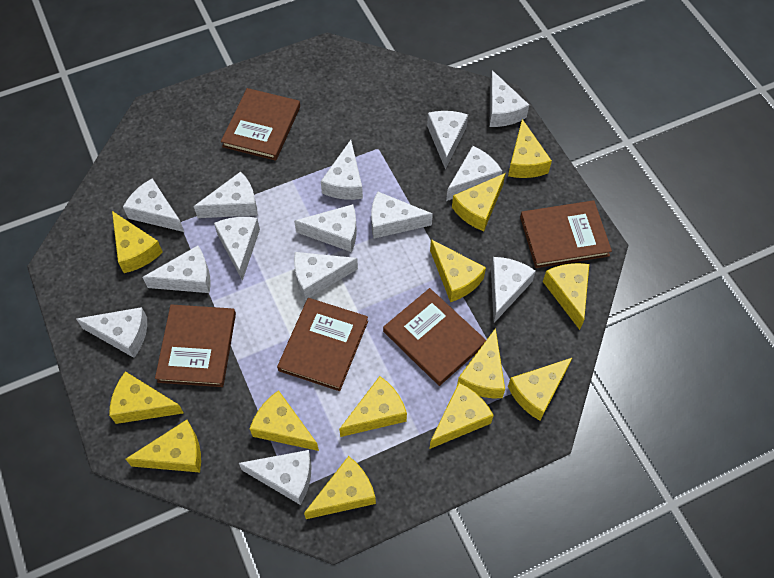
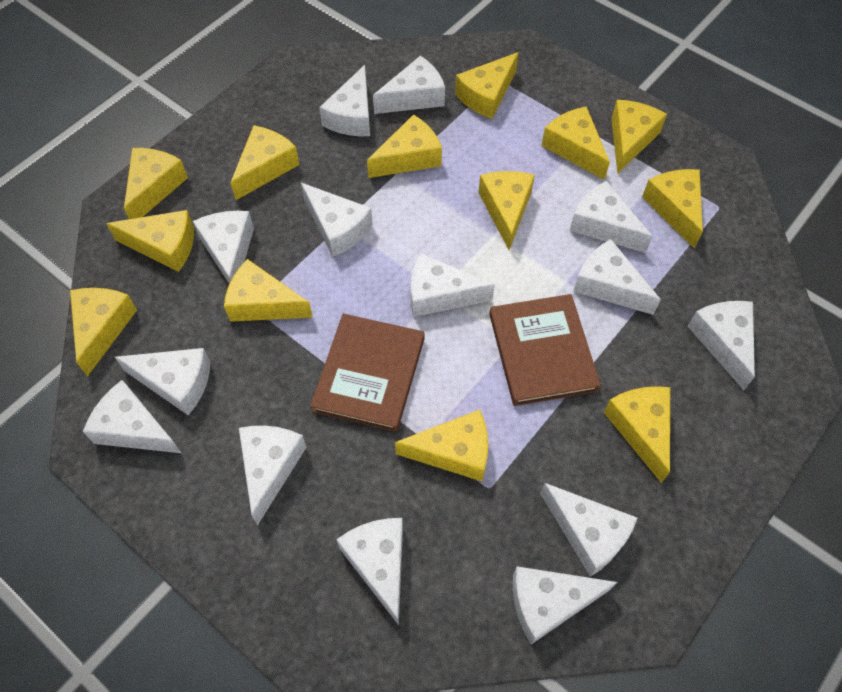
brown book: [155,304,236,387] [221,88,300,161] [277,298,368,391] [383,288,486,386] [520,201,612,268] = 5 -> [310,314,424,432] [489,294,601,406] = 2

